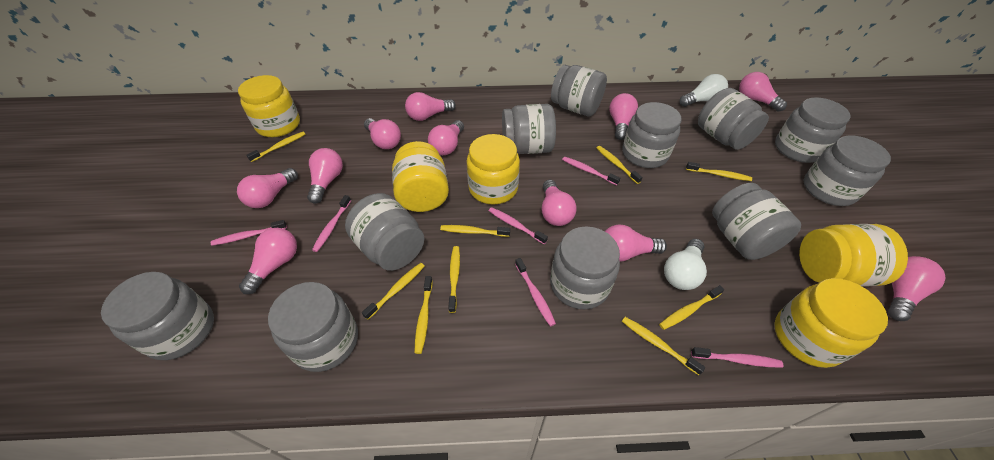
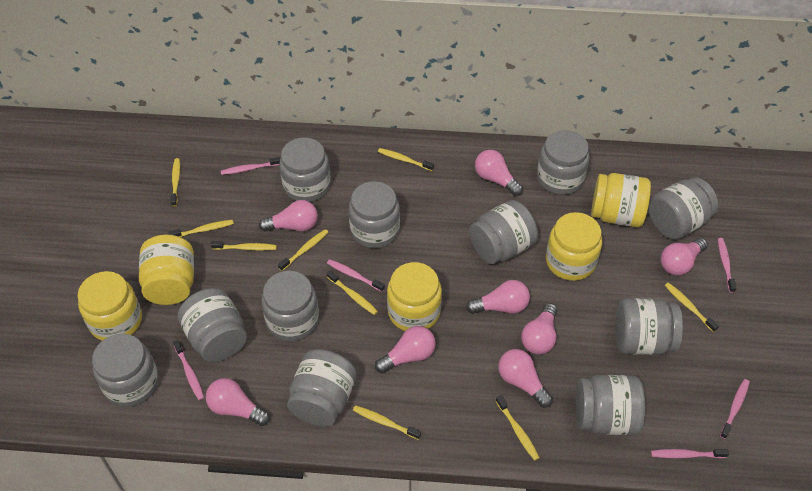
pink light bulb: [237,168,298,208] [239,228,297,294] [307,148,343,204] [364,118,401,149] [405,92,456,121] [428,120,464,155] [542,180,576,226] [605,225,667,262] [609,93,638,140] [739,72,787,111] [887,256,945,321] = 11 -> [206,378,270,426] [259,200,318,232] [375,326,436,374] [466,280,530,314] [475,150,523,196] [498,349,553,408] [521,303,557,355] [661,238,708,276] = 8
white light bulb: [664,239,707,290] [680,74,728,107] = 2 -> none = 0

